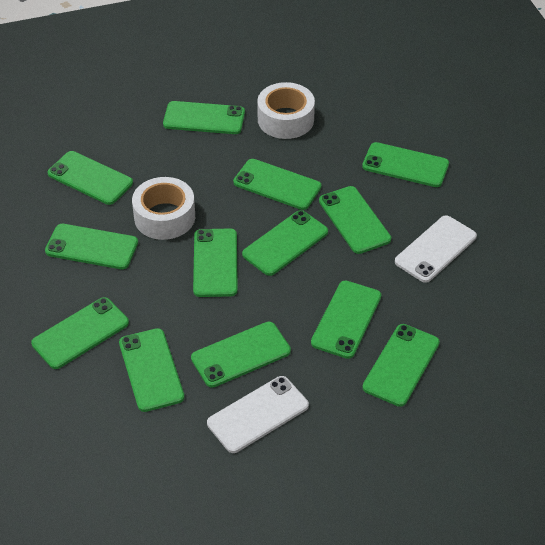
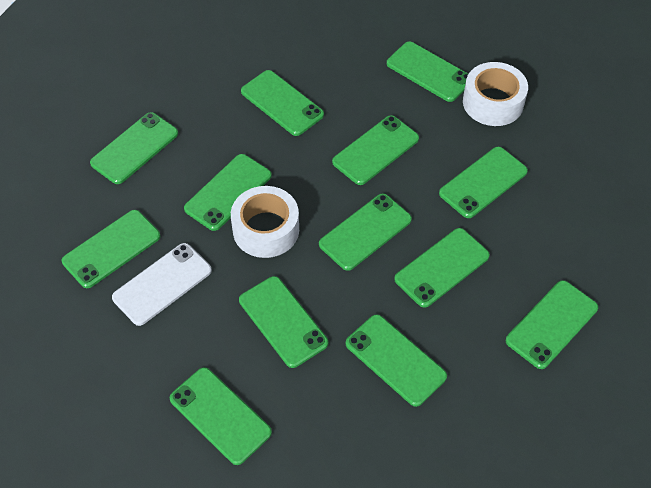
white phone: [207,376,309,453] [395,215,477,283] = 2 -> [112,243,212,326] = 1

